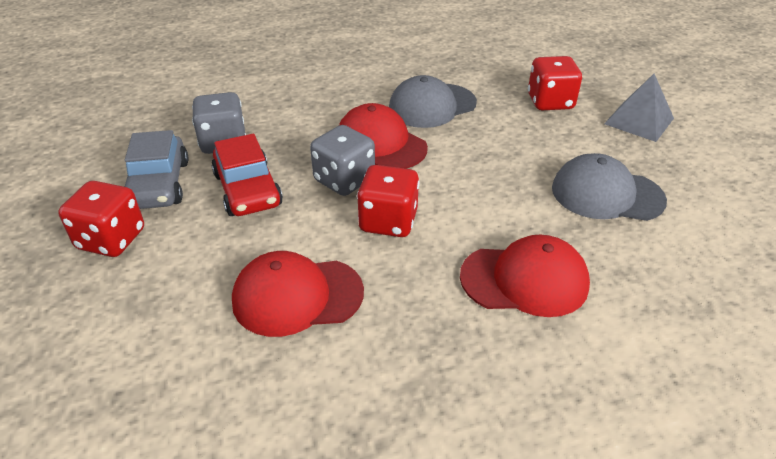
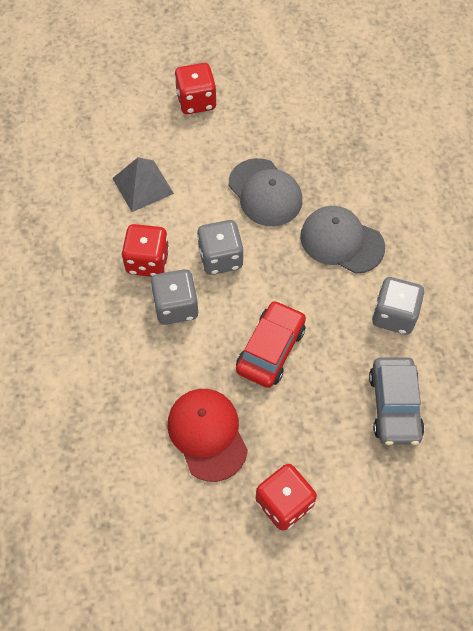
grey dice: [192,92,246,154] [310,125,375,196] = 2 -> [150,269,199,325] [197,220,244,275] [372,277,425,334] = 3
red cap: [232,251,364,337] [339,103,428,169] [460,235,590,317] = 3 -> [168,389,248,482] = 1

